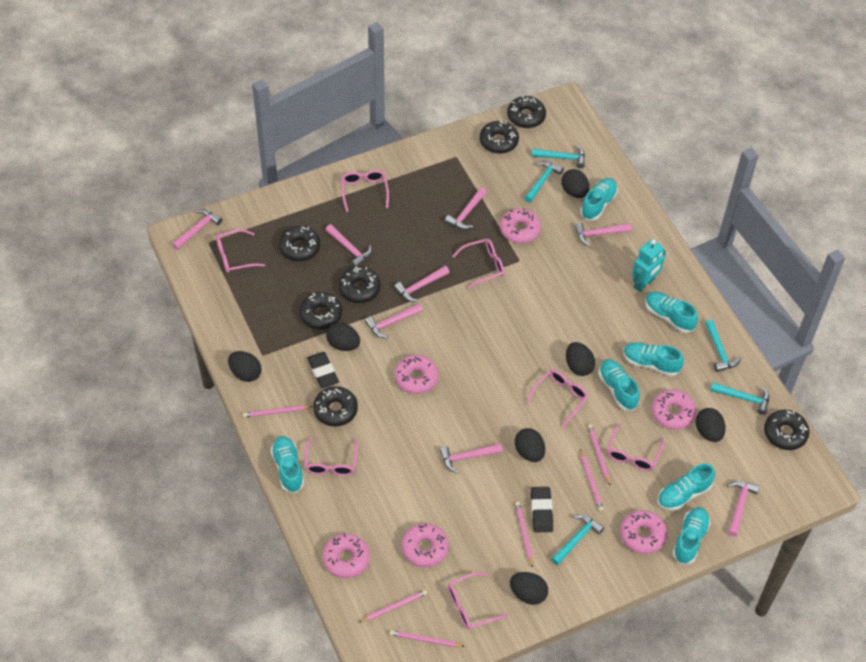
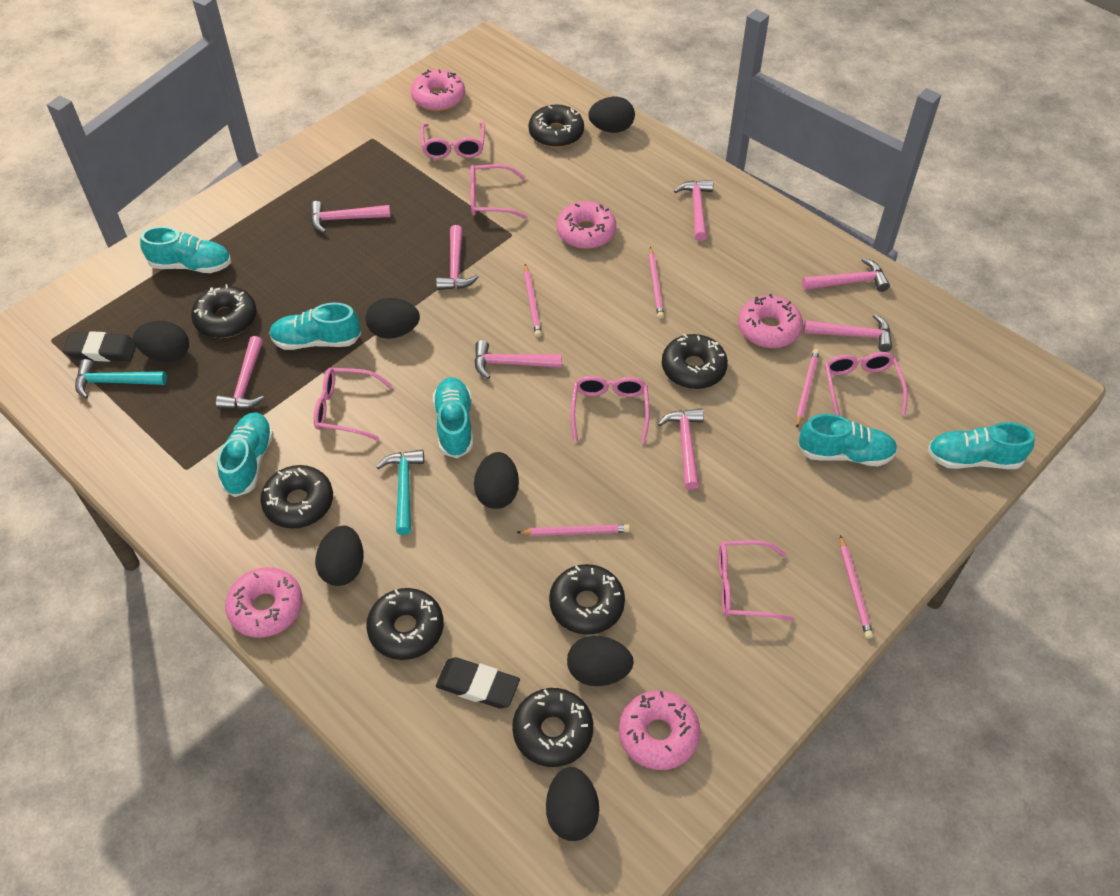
pink donut: [323,534,370,578] [395,355,438,394] [402,523,448,567] [500,208,541,243] [620,510,667,554] [652,389,696,430] = 6 -> [225,567,303,638] [411,69,465,111] [557,201,616,249] [619,691,700,770] [738,294,803,348] = 5
pink glasses: [216,229,265,273] [305,437,358,476] [341,170,389,212] [448,572,508,630] [452,239,504,289] [526,370,588,427] [607,424,664,471] = 7 -> [314,368,393,440] [420,122,485,159] [470,164,527,219] [571,376,650,443] [719,540,795,621] [825,352,908,416] = 6
pink pencil: [243,405,313,418] [358,590,427,623] [389,630,465,647] [515,502,533,568] [580,449,604,511] [588,424,610,485] = 6 -> [516,525,630,536] [524,264,542,337] [648,247,664,319] [796,349,820,428] [840,535,873,639] = 5
turquoise hammer: [525,161,564,203] [532,145,585,168] [551,515,604,565] [705,320,741,372] [710,382,769,415] = 5 -> [75,359,167,399] [376,450,424,535] = 2
turquoise robot: [632,239,666,292] = 1 -> none = 0
turquoise shoe: [271,436,304,493] [580,178,618,221] [598,359,640,411] [623,342,684,376] [645,292,698,333] [657,463,715,511] [673,507,711,564] = 7 -> [140,226,231,273] [217,412,274,497] [269,303,361,350] [433,377,473,458] [798,414,898,466] [927,422,1035,469] = 6

